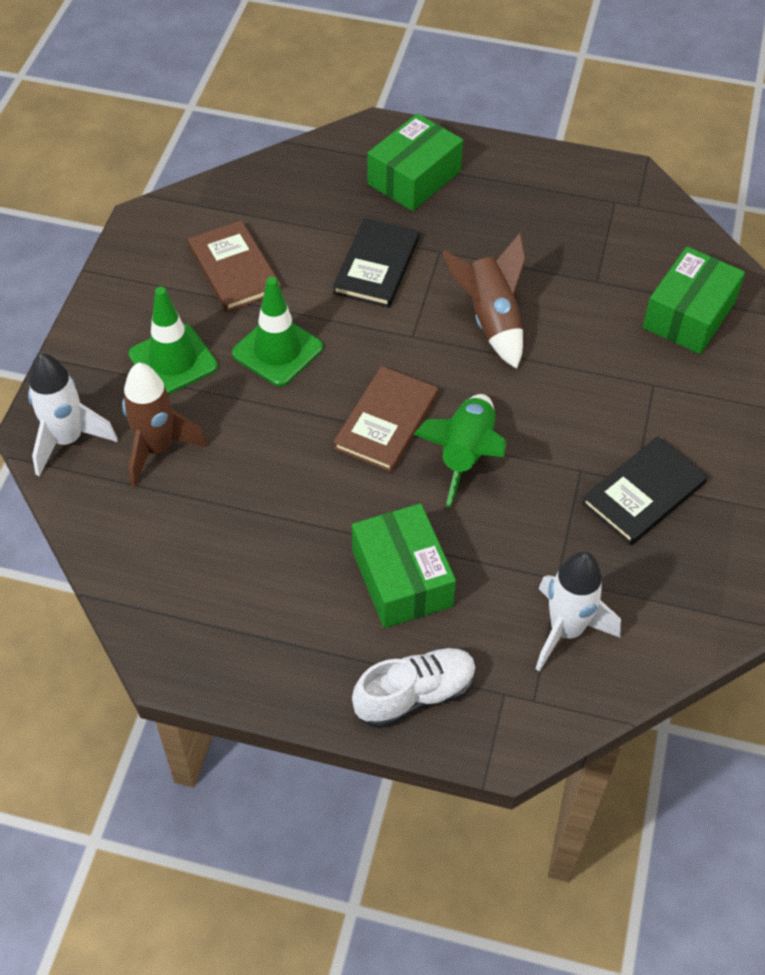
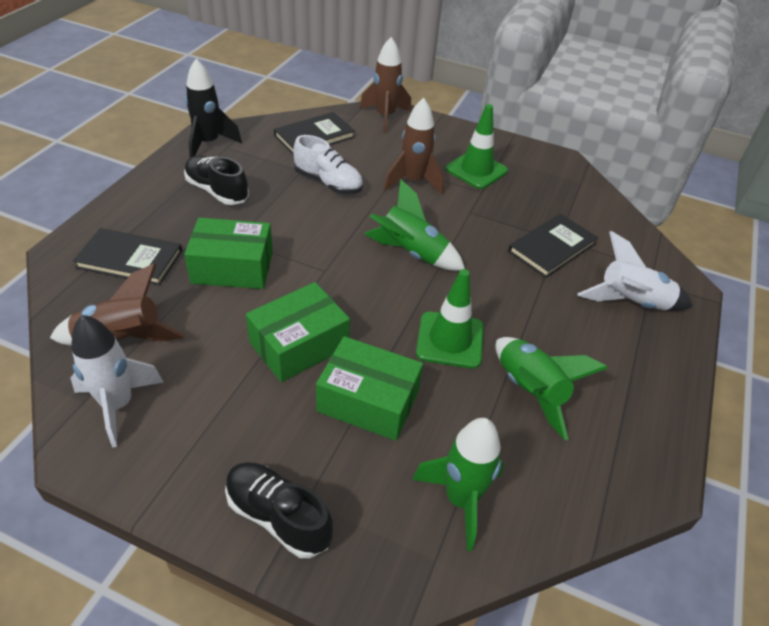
black book: [333,218,420,308] [582,436,708,545] = 2 -> [73,228,182,285] [274,112,355,154] [508,214,598,278] = 3
black rocket: none = 0 -> [185,59,242,158] = 1
black shoe: none = 0 -> [184,156,249,205] [225,462,333,558] = 2
brown book: [188,220,282,312] [333,366,438,472] = 2 -> none = 0
brown rocket: [122,362,207,487] [442,233,526,369] = 2 -> [50,263,185,346] [360,37,412,133] [384,98,444,195] = 3
green rocket: [413,394,506,508] = 1 -> [365,179,465,271] [412,418,504,551] [495,337,608,440] = 3

